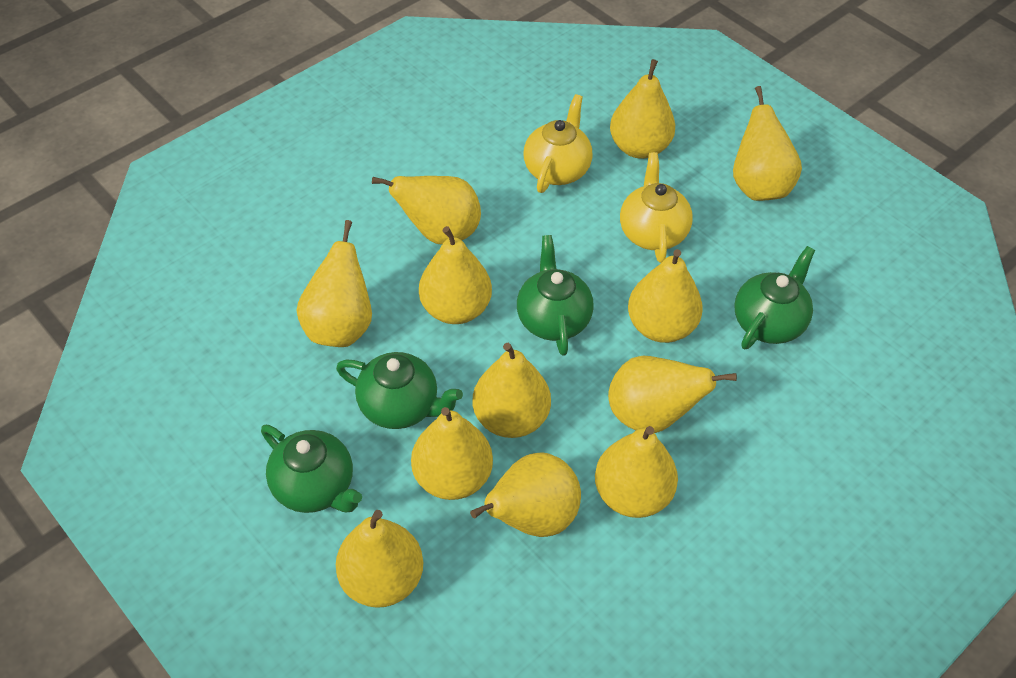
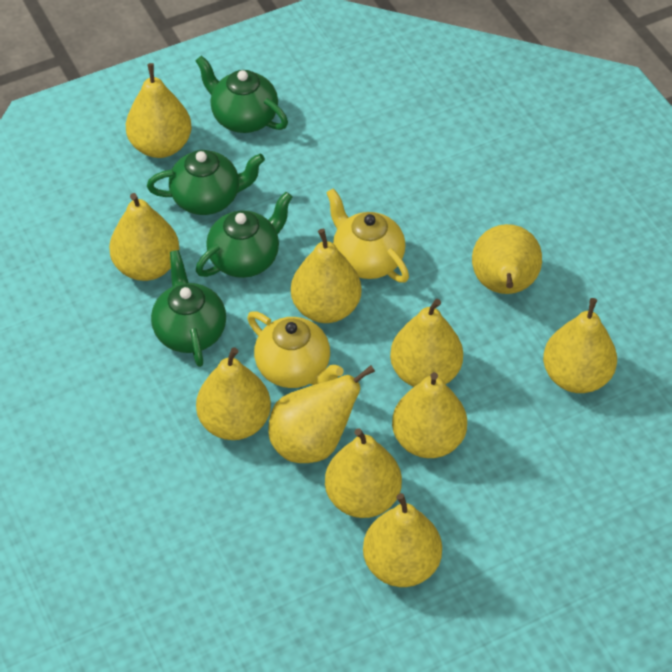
yellow pear: [296,220,372,347] [336,510,423,608] [372,176,481,244] [411,407,493,500] [419,226,492,324] [470,452,581,537] [473,343,551,438] [595,426,678,518] [608,356,737,433] [610,59,675,159] [628,249,703,343] [733,86,802,201] = 12 -> [109,193,179,281] [126,63,192,158] [196,348,271,440] [268,365,375,463] [291,229,362,323] [325,428,402,518] [363,493,442,587] [390,299,463,387] [392,372,467,458] [472,224,542,294] [543,298,617,393] = 11

